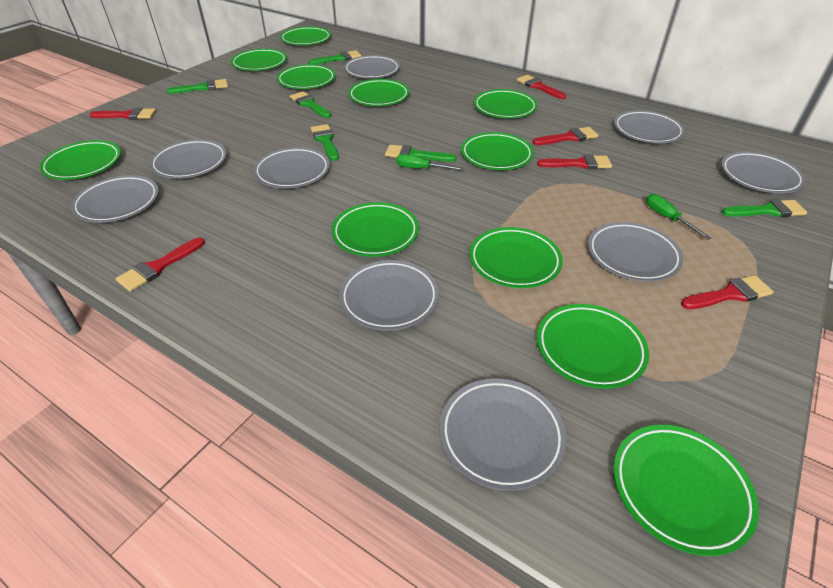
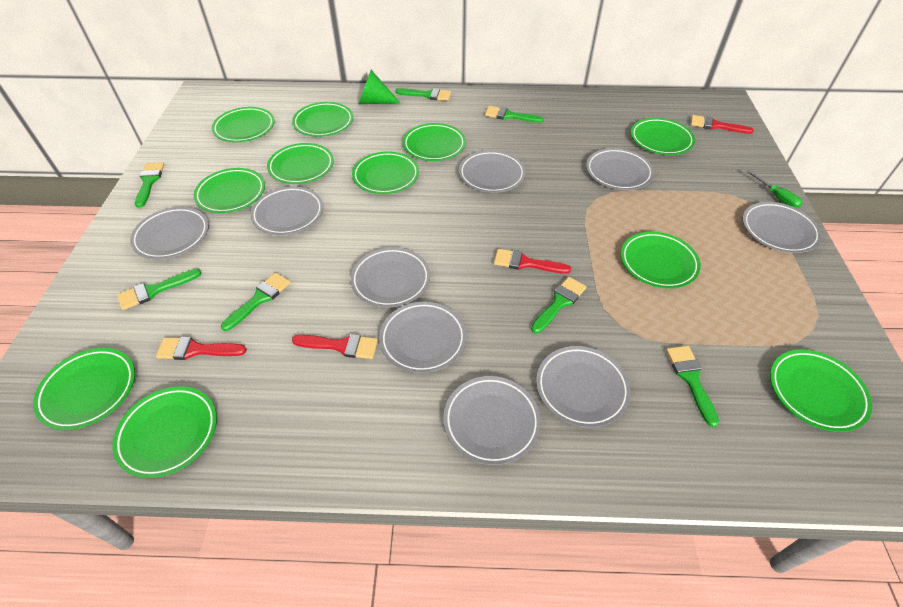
green brush: [167,79,228,94] [290,91,331,118] [309,50,361,65] [311,124,339,161] [385,145,456,162] [722,199,807,217] = 6 -> [117,269,202,310] [135,162,164,208] [221,272,291,331] [395,88,451,101] [485,106,544,123] [531,277,586,333] [666,346,719,427] = 7
green cone: none = 0 -> [359,70,401,104] = 1
green screwdriver: [396,154,464,170] [646,194,711,240] = 2 -> [746,170,802,208] = 1
red brush: [89,108,156,120] [116,238,205,292] [517,75,566,99] [533,127,598,145] [537,155,612,169] [681,275,774,309] = 6 -> [156,337,247,360] [292,334,378,359] [494,249,571,274] [691,115,754,134] = 4

